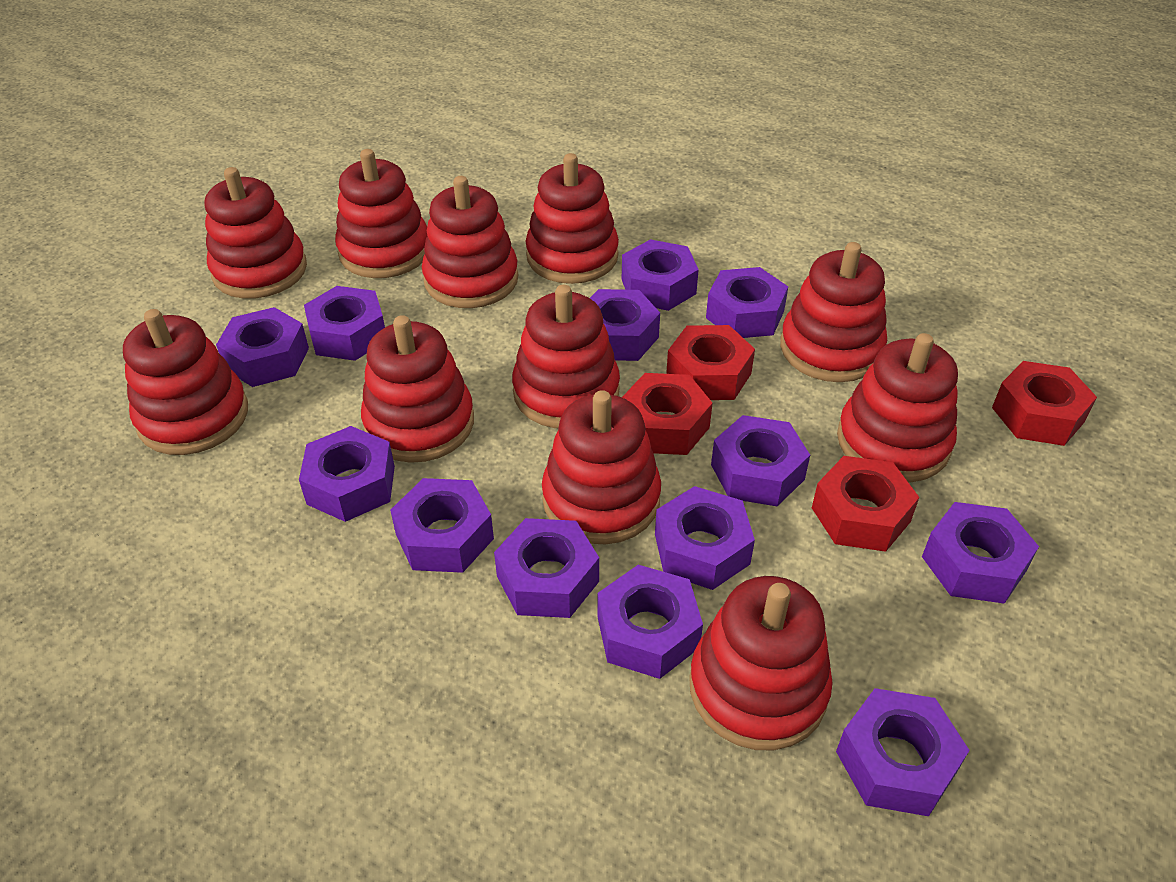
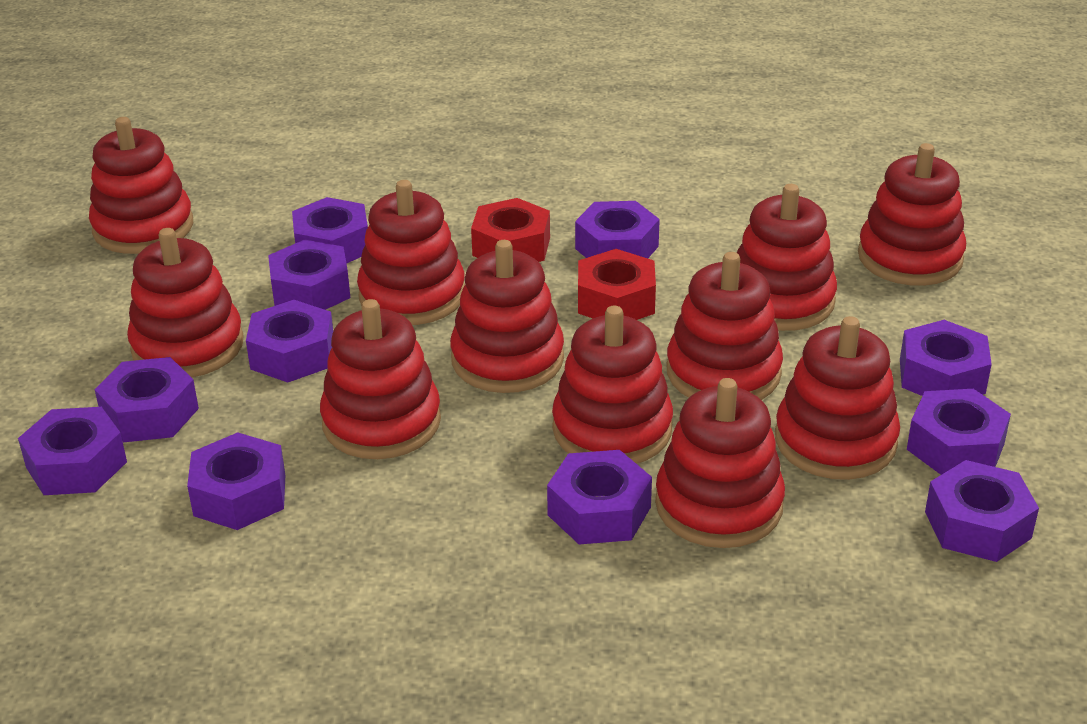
purple nut: [216,307,309,387] [299,426,395,522] [304,286,385,361] [390,478,494,573] [494,518,599,618] [590,289,660,361] [597,565,703,679] [622,239,699,311] [655,486,755,590] [706,267,788,338] [711,415,810,506] [836,688,970,816] [922,502,1039,604] = 13 -> [18,407,127,495] [94,357,199,443] [187,432,285,530] [246,300,333,383] [268,239,351,310] [292,197,368,264] [547,450,652,544] [575,201,660,258] [900,320,992,396] [907,389,1011,475] [925,460,1039,562] = 11
red nut: [622,373,713,455] [666,325,755,400] [812,456,919,552] [992,361,1097,446] = 4 -> [471,198,550,262] [578,249,656,320] = 2

